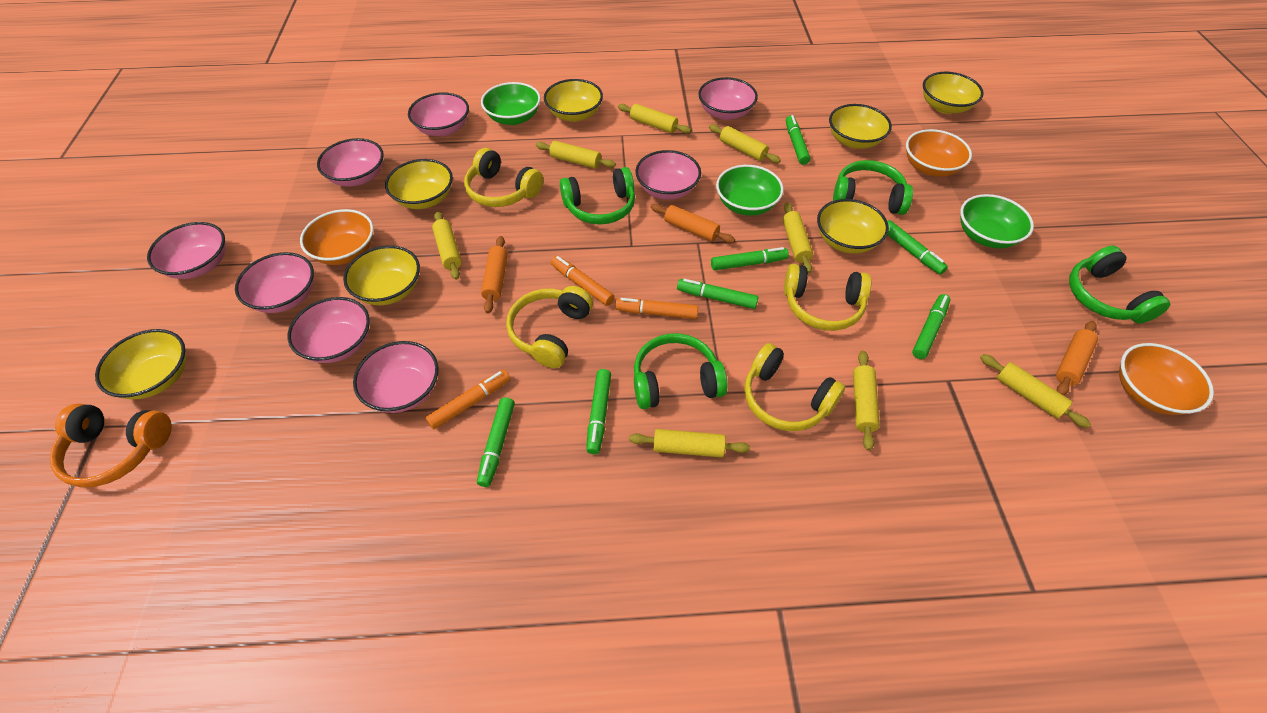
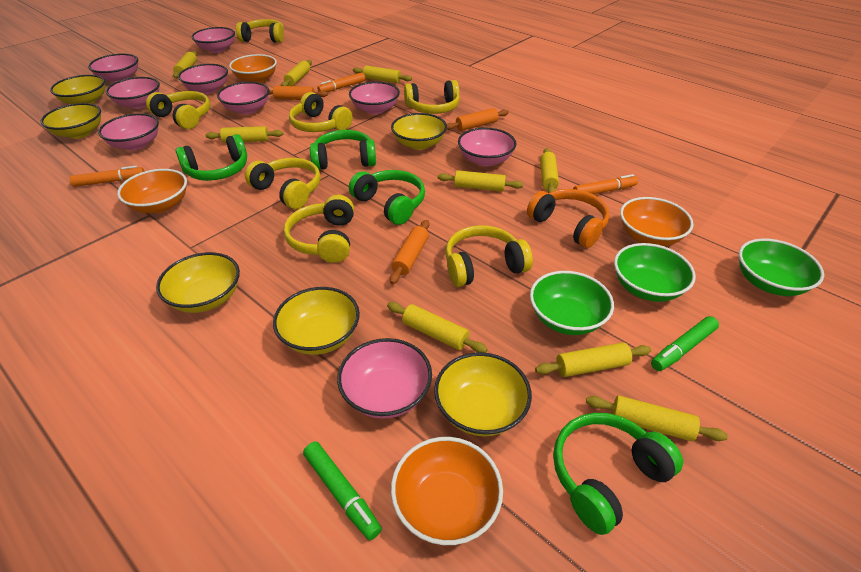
green marker: [477,397,515,487] [586,369,611,454] [677,279,758,309] [711,247,789,270] [786,115,810,165] [887,220,948,275] [912,294,951,359] = 7 -> [303,442,382,540] [651,316,719,371] = 2
orange bowl: [300,209,374,265] [906,129,972,177] [1119,343,1214,415] = 3 -> [117,169,187,213] [229,54,277,83] [391,437,503,545] [620,197,694,246] = 4
pink bowl: [147,222,226,279] [235,252,314,313] [287,297,370,363] [317,138,384,187] [353,341,439,413] [408,92,469,136] [635,150,701,200] [698,77,758,120] = 8 -> [88,54,138,83] [98,113,159,150] [106,77,160,109] [178,64,228,94] [192,27,235,53] [217,82,269,115] [337,338,432,419] [349,82,400,114] [458,128,516,166] = 9
yellow bowl: [95,329,187,399] [343,245,420,305] [385,159,453,209] [544,79,603,122] [817,199,889,254] [829,104,892,149] [923,72,984,114] = 7 -> [41,103,101,139] [50,75,105,104] [156,252,240,313] [273,287,360,355] [391,113,447,150] [434,352,532,437] = 6
yellow headphones: [464,148,543,207] [506,286,593,368] [744,343,845,431] [784,264,871,331] = 4 -> [146,91,210,129] [236,19,284,43] [245,158,321,209] [284,195,354,263] [289,92,353,132] [404,80,460,114] [445,225,533,287] = 7
yellow rolling pin: [432,211,462,280] [536,141,616,169] [618,104,691,134] [629,429,750,458] [709,124,781,163] [783,202,813,274] [853,351,880,451] [980,354,1091,428] = 8 -> [173,51,197,78] [205,126,284,143] [282,60,312,86] [353,66,412,83] [387,302,488,353] [438,170,523,192] [535,342,651,377] [540,148,559,193] [586,396,728,441] = 9

